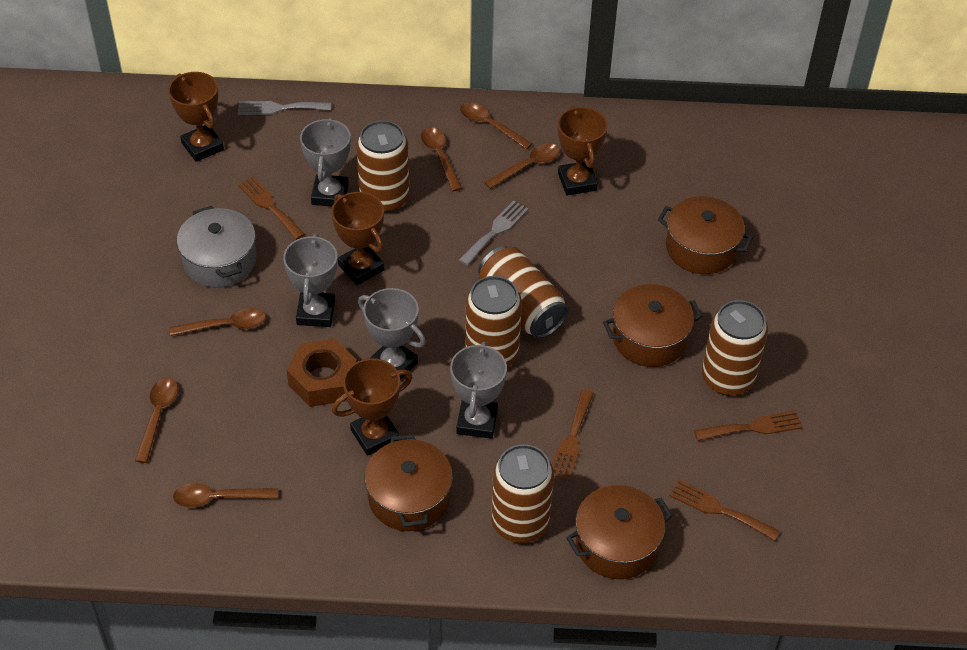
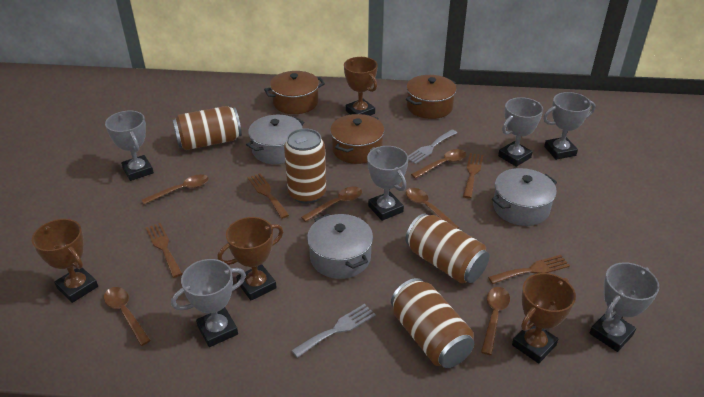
brown can: [356,120,409,213] [465,276,522,367] [478,246,568,339] [491,444,554,543] [702,300,768,396] = 5 -> [173,106,242,150] [284,128,326,204] [391,278,474,368] [405,213,489,283] = 4
brown nut: [287,339,357,407] = 1 -> none = 0
brown pot: [365,434,453,531] [566,485,673,579] [603,284,703,367] [658,196,753,274] = 4 -> [264,71,325,114] [330,114,384,164] [406,75,456,119] = 3
grey pot: [177,206,257,288] = 1 -> [246,115,304,164] [307,214,373,279] [492,168,557,226] = 3
grey trophy: [283,234,337,327] [300,117,351,207] [358,288,426,380] [450,342,507,439] = 4 -> [105,111,154,181] [171,259,246,347] [367,146,408,221] [498,97,543,167] [543,92,596,160] [589,262,660,352] = 6

